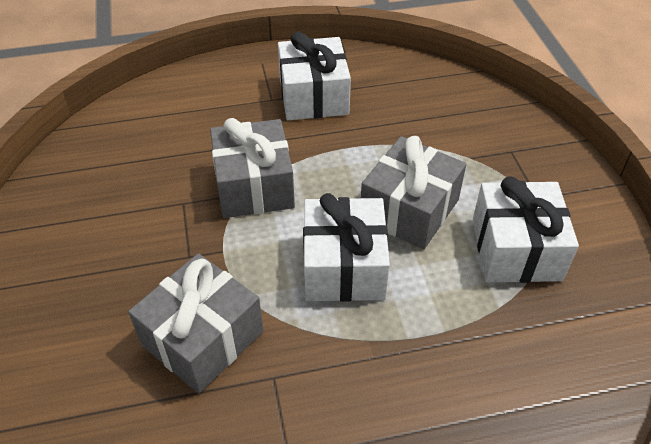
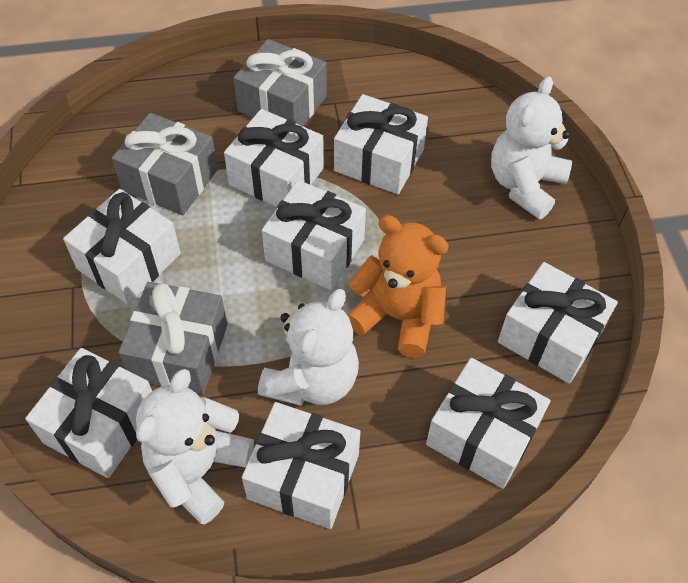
orange teddy bear: none = 0 -> [347,215,449,358] = 1
white gift: [278,32,351,120] [303,193,390,302] [473,177,579,283] = 3 -> [25,348,152,478] [63,189,181,304] [224,109,324,207] [242,402,360,529] [262,180,366,290] [334,94,428,194] [426,358,551,489] [498,262,618,384] = 8
white teddy bear: none = 0 -> [136,369,254,525] [258,289,359,406] [491,76,572,219] = 3

